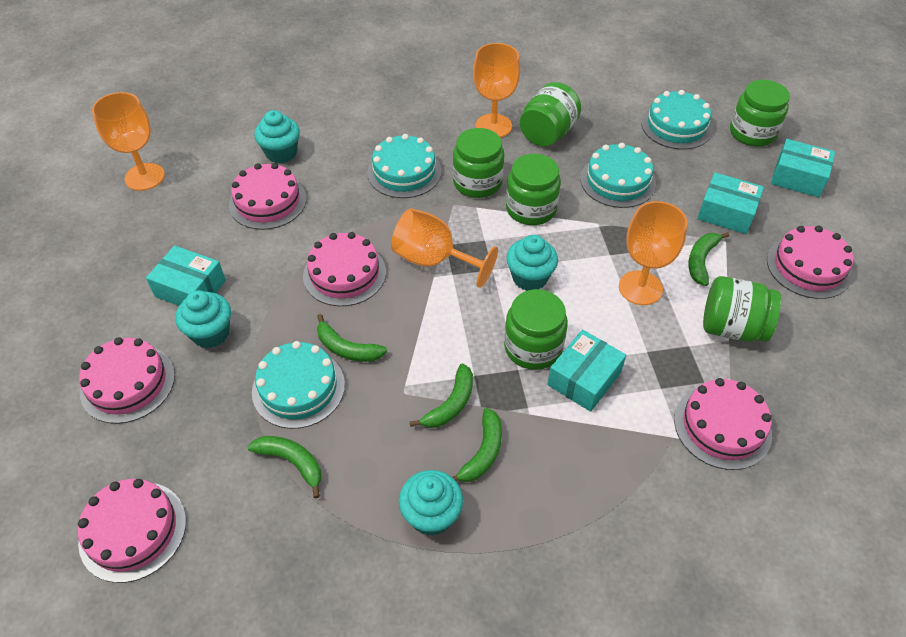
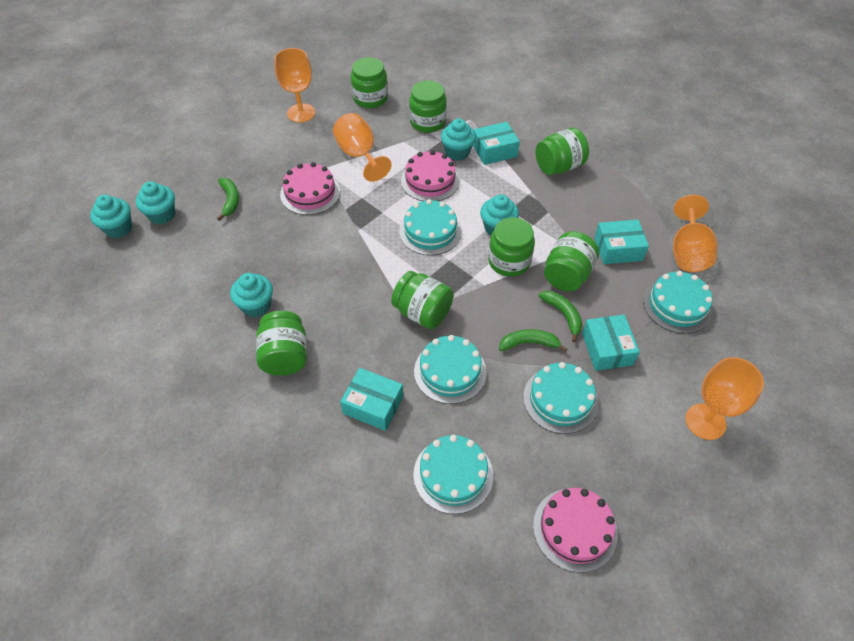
green banana: [248,436,322,499] [317,314,387,362] [410,364,473,428] [452,408,502,482] [688,232,729,286] = 5 -> [217,178,239,221] [499,329,567,352] [539,291,582,342] = 3
green jar: [453,128,504,198] [504,289,568,370] [506,154,561,225] [520,82,581,147] [703,276,781,342] [730,80,790,147] = 6 -> [256,311,307,376] [351,57,388,108] [391,271,454,329] [409,80,447,133] [488,217,535,277] [535,127,589,175] [544,231,599,291] = 7
pink cake: [78,479,186,583] [79,337,175,424] [229,163,306,230] [303,232,386,306] [674,378,772,470] [767,226,853,299] = 6 -> [280,162,340,215] [401,150,460,201] [533,488,618,573] = 3
turquoise cake: [252,341,345,429] [367,134,442,198] [580,143,656,208] [641,90,713,149] = 4 -> [399,199,462,255] [413,435,493,514] [414,335,487,404] [523,362,598,434] [643,271,713,334] = 5
turquoise cupcake: [175,290,231,348] [254,110,300,164] [399,470,463,536] [506,235,558,291] = 4 -> [90,195,132,238] [136,181,175,224] [230,273,273,317] [441,119,476,160] [480,194,519,236] = 5

